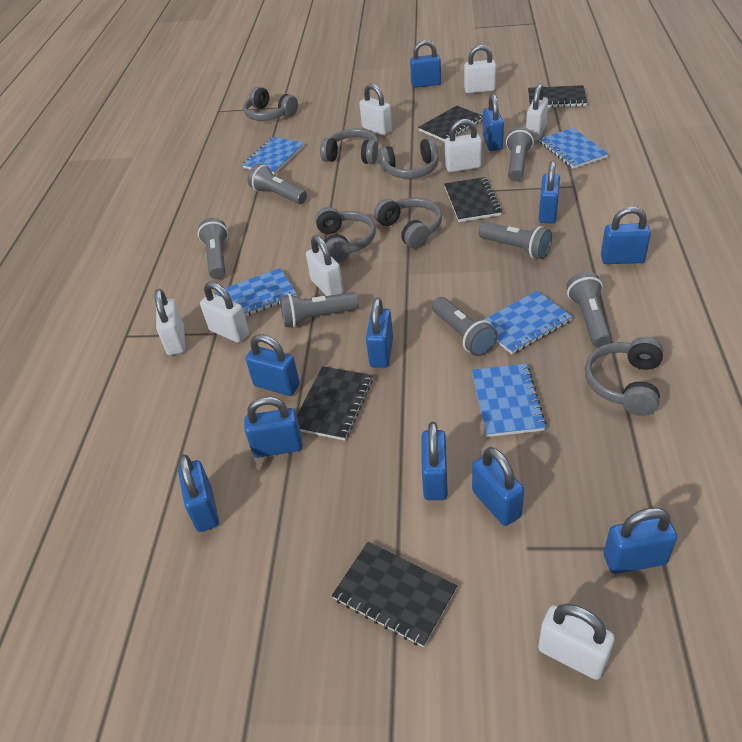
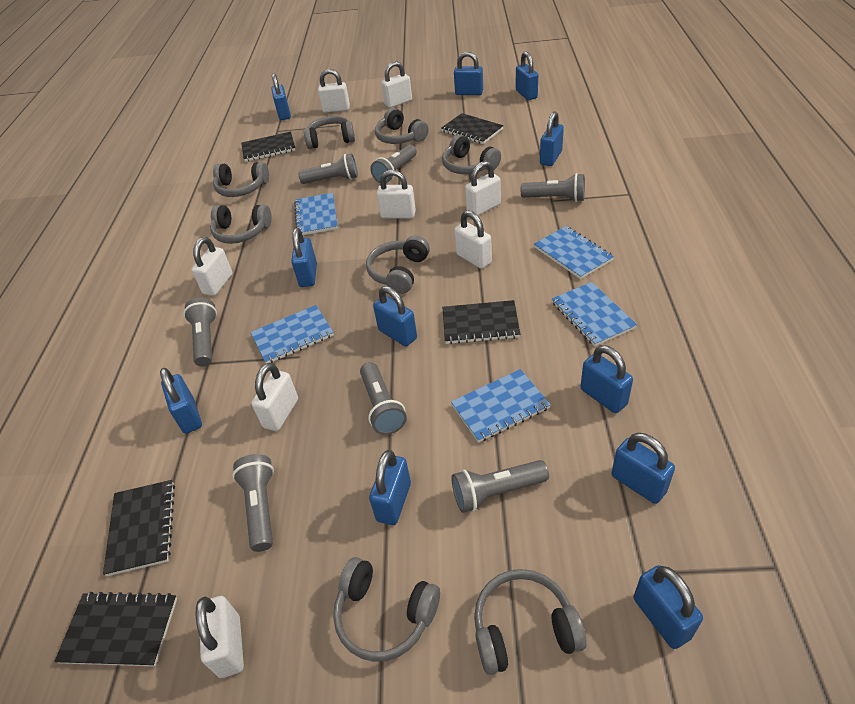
grey headphones: [243,86,298,121] [315,207,376,262] [320,129,378,164] [374,198,442,249] [378,138,439,179] [585,337,663,416] = 6 -> [210,205,272,244] [213,162,269,197] [304,116,355,149] [333,557,440,662] [366,236,430,294] [375,108,429,144] [442,135,501,174] [474,569,587,675] = 8

